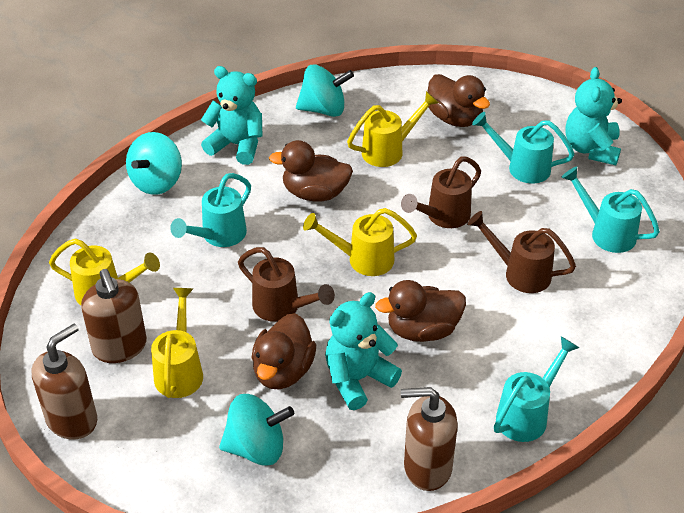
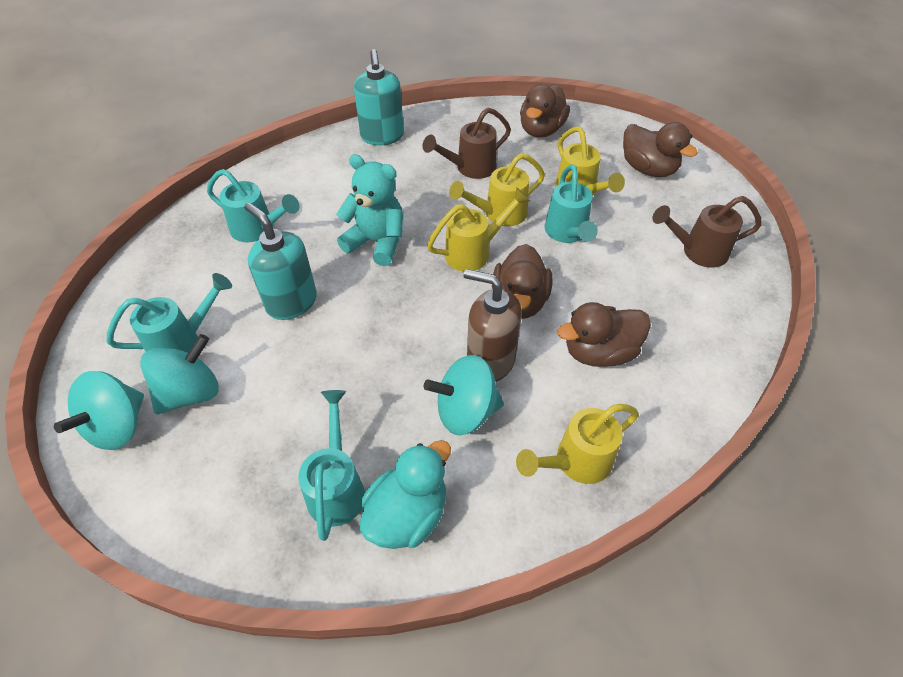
brown soap dispenser: [32,324,97,440] [81,269,147,363] [401,387,458,491] = 3 -> [464,269,522,382] = 1
brown watering can: [238,247,335,322] [401,156,481,228] [467,211,576,293] = 3 -> [423,108,511,179] [652,196,762,268] = 2
turquoise duck: none = 0 -> [360,440,451,549] = 1
turquoise soap dispenser: none = 0 -> [244,202,317,320] [354,49,404,146] = 2
turquoise teddy bear: [201,66,262,165] [325,292,402,410] [565,67,622,165] = 3 -> [336,154,403,266] = 1

